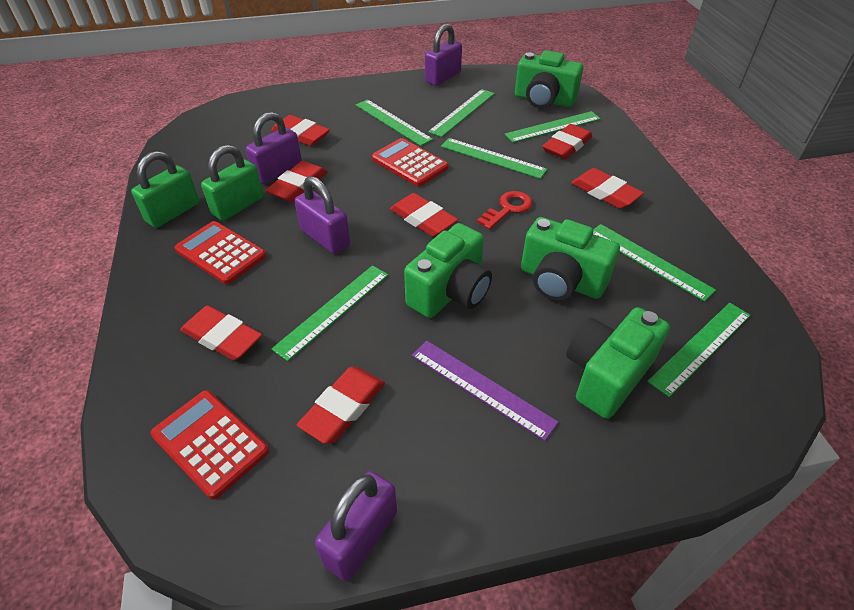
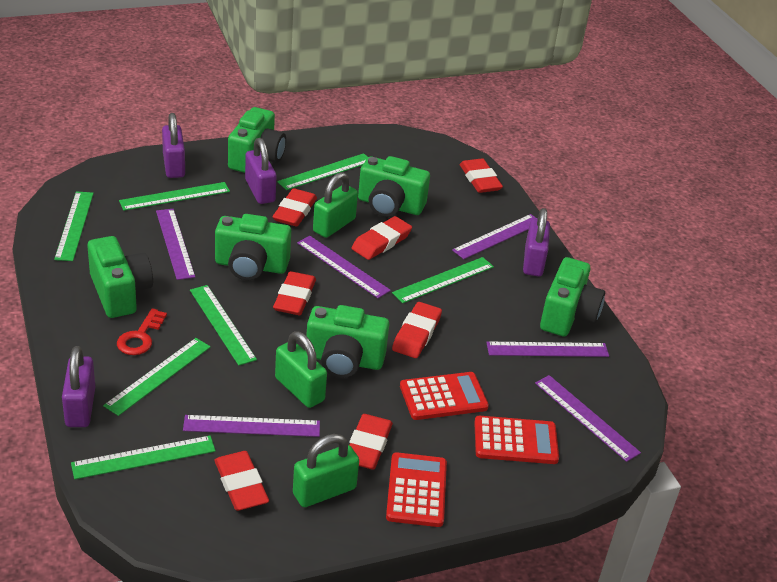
green camera: [404,223,492,318] [515,50,583,109] [521,217,620,301] [566,307,670,419] = 4 -> [87,236,153,318] [215,214,291,280] [228,107,286,173] [306,305,389,378] [358,156,430,217] [540,257,605,337] = 6
green padlock: [131,151,199,228] [201,145,264,221] = 2 -> [275,331,327,408] [293,434,359,507] [313,172,358,238] = 3
purple ruler: [412,340,559,441] = 1 -> [156,209,195,280] [183,415,320,437] [297,236,391,298] [452,214,537,259] [486,342,609,357] [535,375,641,462] = 6

